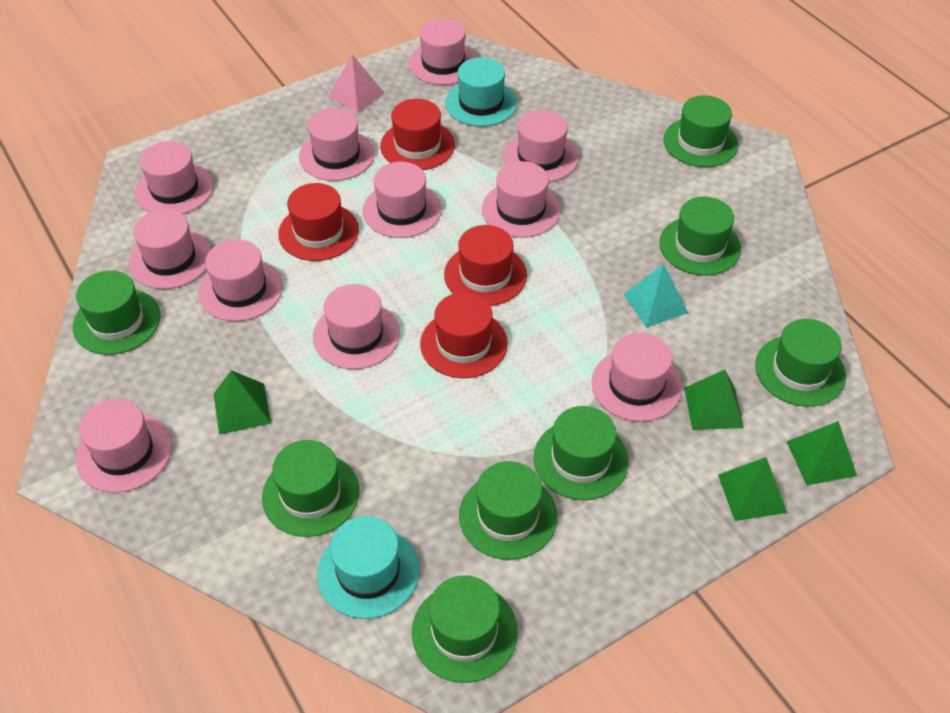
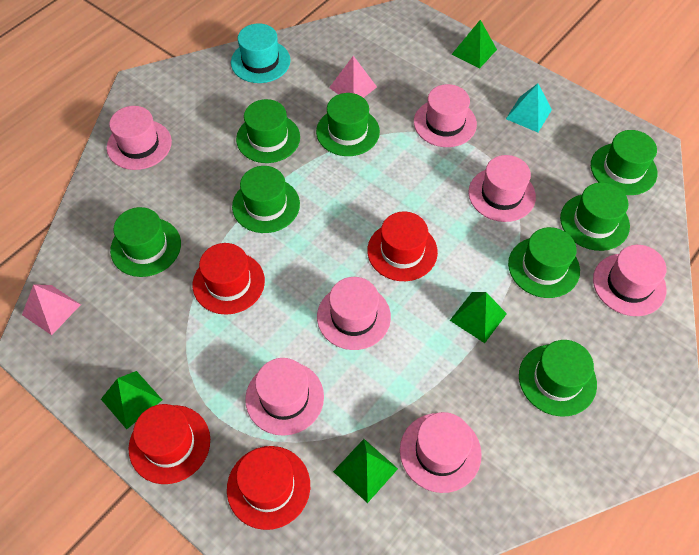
pink hat: [76,399,172,493] [129,209,211,289] [135,141,214,214] [198,239,283,321] [299,108,374,181] [313,284,400,369] [363,162,441,238] [409,19,477,85] [482,161,561,238] [503,110,579,182] [592,333,682,422] = 11 -> [107,106,172,170] [245,358,324,436] [317,277,391,350] [400,412,482,493] [414,84,477,147] [468,155,536,222] [593,245,667,316] = 7
pink pyramid: [328,54,384,113] = 1 -> [22,284,81,335] [329,56,377,98] = 2
turquoise hat: [317,516,419,619] [445,57,517,127] = 2 -> [231,23,291,83] = 1

